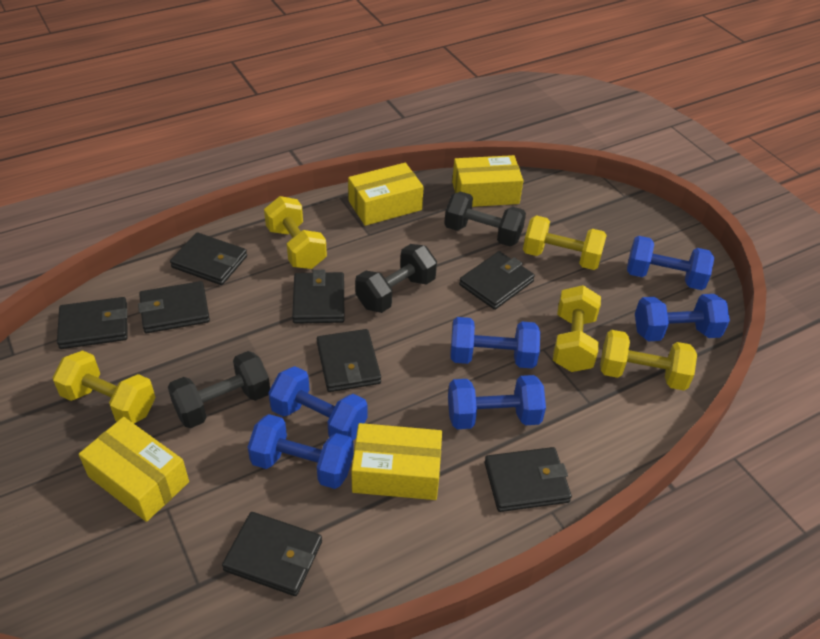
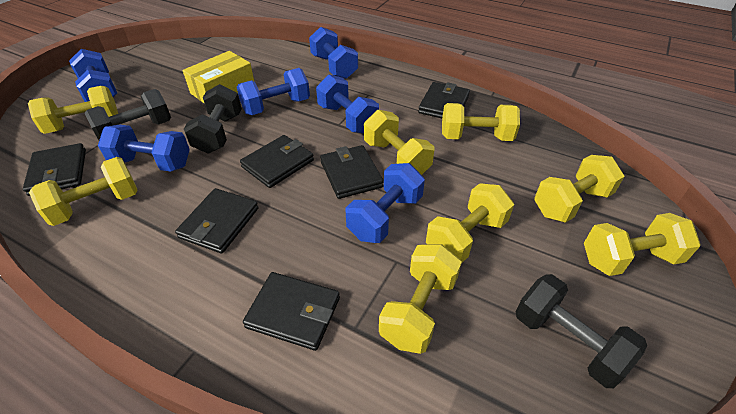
black wallet: [57,297,127,349] [138,281,210,333] [170,232,247,285] [222,512,322,596] [292,270,345,324] [317,329,381,392] [459,251,535,310] [484,447,572,512] = 8 -> [23,143,86,196] [175,188,259,253] [240,135,314,188] [243,272,340,351] [320,145,384,199] [418,82,470,118] = 6
yellow box: [79,417,189,522] [348,163,423,226] [351,423,442,500] [452,155,523,207] = 4 -> [183,51,254,104] = 1
yellow dumbbell: [53,350,156,423] [264,196,327,269] [523,215,607,270] [553,285,601,372] [600,330,697,391] = 5 -> [28,86,118,134] [29,157,138,226] [364,109,434,175] [379,244,462,354] [426,183,514,262] [442,103,520,141] [534,155,625,223] [584,213,701,276] = 8

